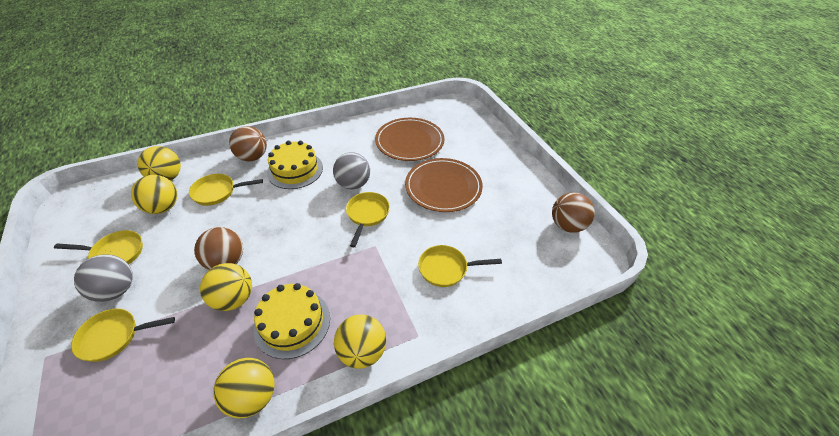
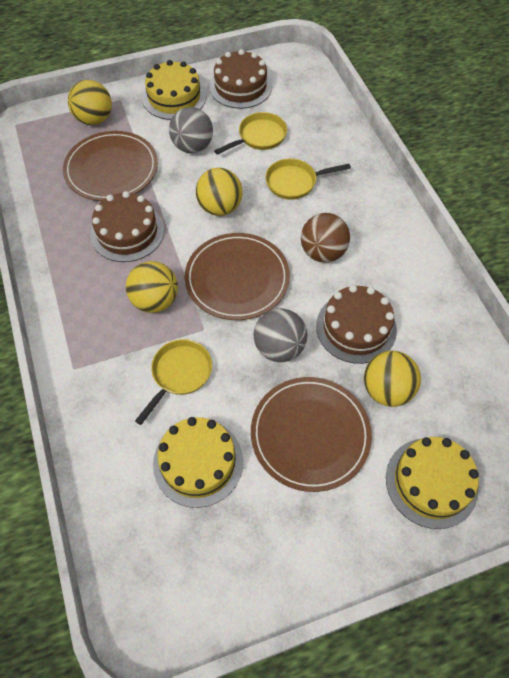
brown ball: [194,227,243,270] [229,126,267,161] [552,192,595,233] = 3 -> [301,213,350,263] = 1
brown cake: none = 0 -> [90,191,164,262] [209,49,272,109] [316,285,397,364] = 3
brown plate: [375,118,445,161] [405,158,483,212] = 2 -> [63,131,158,201] [185,233,290,320] [251,377,372,492] = 3
yellow ball: [131,175,177,214] [137,146,181,181] [200,263,252,311] [213,358,275,418] [334,314,386,369] = 5 -> [68,80,112,125] [126,261,178,313] [196,168,243,216] [364,351,421,407] = 4
yellow cake: [253,283,330,359] [267,141,323,189] = 2 -> [142,60,206,120] [153,417,243,508] [386,437,479,529] = 3
yellow pan: [54,230,143,264] [71,308,175,362] [189,174,263,206] [346,192,390,247] [418,245,502,287] = 5 -> [135,339,212,425] [214,112,287,155] [265,158,351,200] = 3

